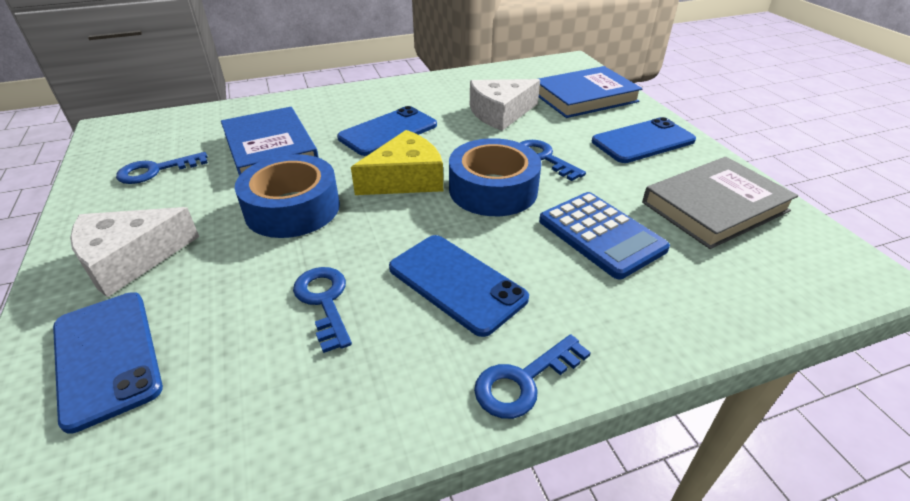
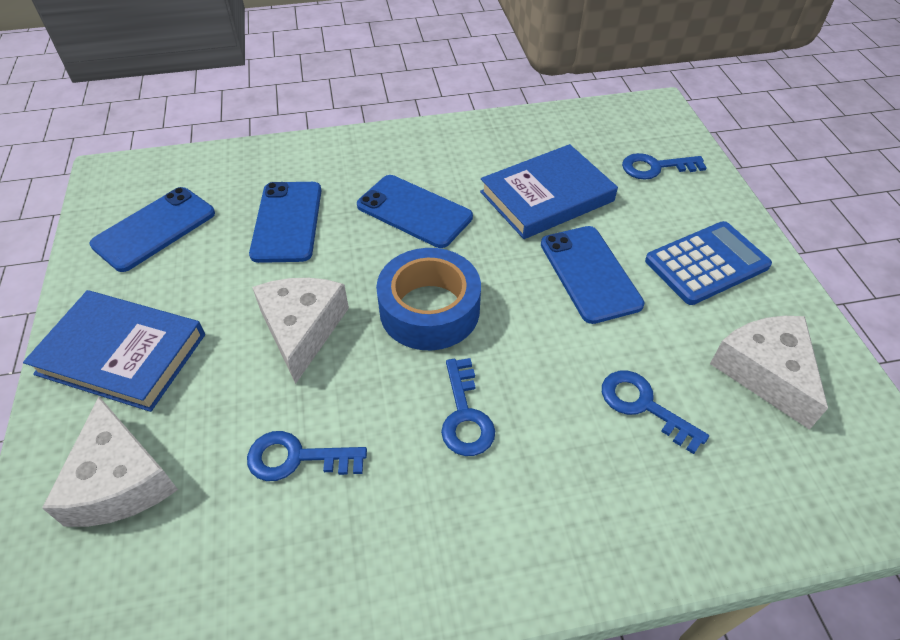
blue tape: [235,154,340,238] [449,138,541,216] = 2 -> [376,248,481,350] = 1
grey book: [642,157,798,249] = 1 -> none = 0
white cheese: [70,207,199,297] [470,79,540,131] = 2 -> [42,397,178,527] [252,278,349,384] [710,316,828,430] = 3
yellow cheese: [351,130,443,195] = 1 -> none = 0

